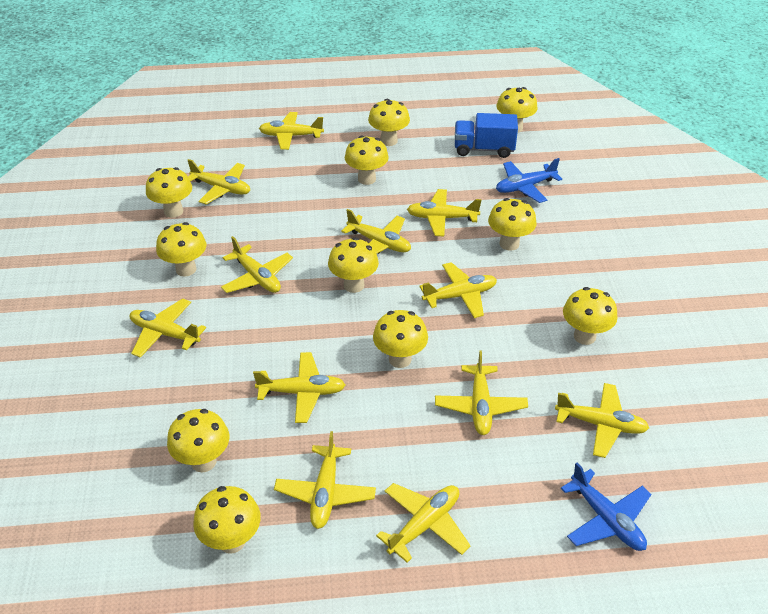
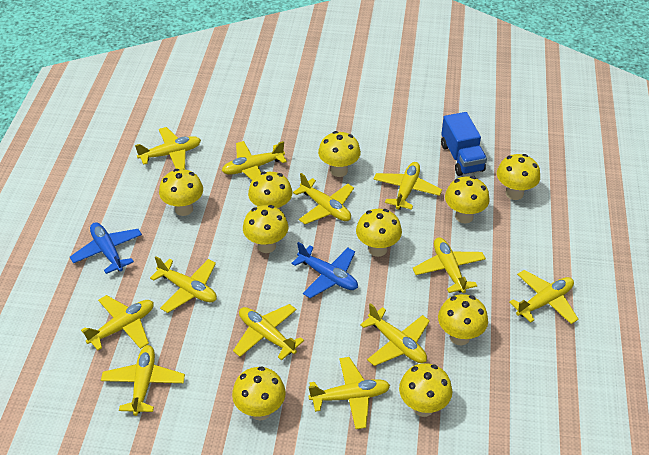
yellow mushroom: [146,167,192,218] [156,222,206,277] [167,409,229,472] [193,486,261,554] [328,237,379,293] [345,135,389,185] [368,99,410,146] [373,310,428,368] [488,198,537,251] [496,87,537,133] [563,287,618,345] = 11 -> [159,169,203,216] [232,366,286,420] [243,205,288,253] [248,172,292,210] [318,131,361,177] [356,209,402,257] [399,363,452,417] [438,294,488,345] [445,176,490,223] [497,154,540,200] = 10

